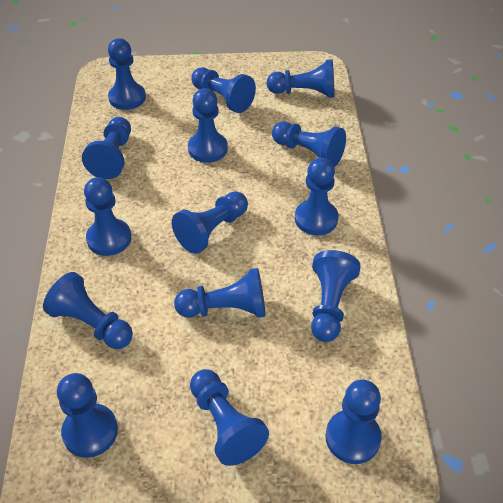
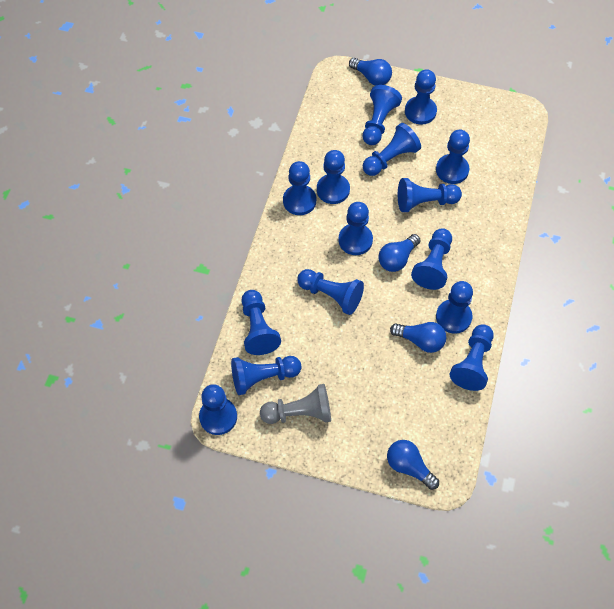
blue light bulb: none = 0 -> [349,58,392,86] [378,234,421,272] [387,440,439,490] [390,322,446,353] = 4
grey pawn: none = 0 -> [260,384,331,424] = 1

